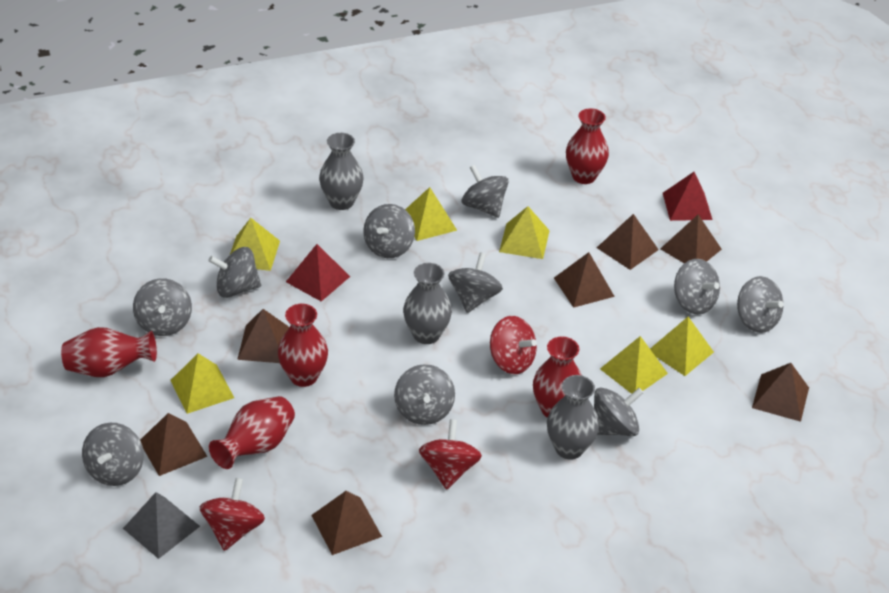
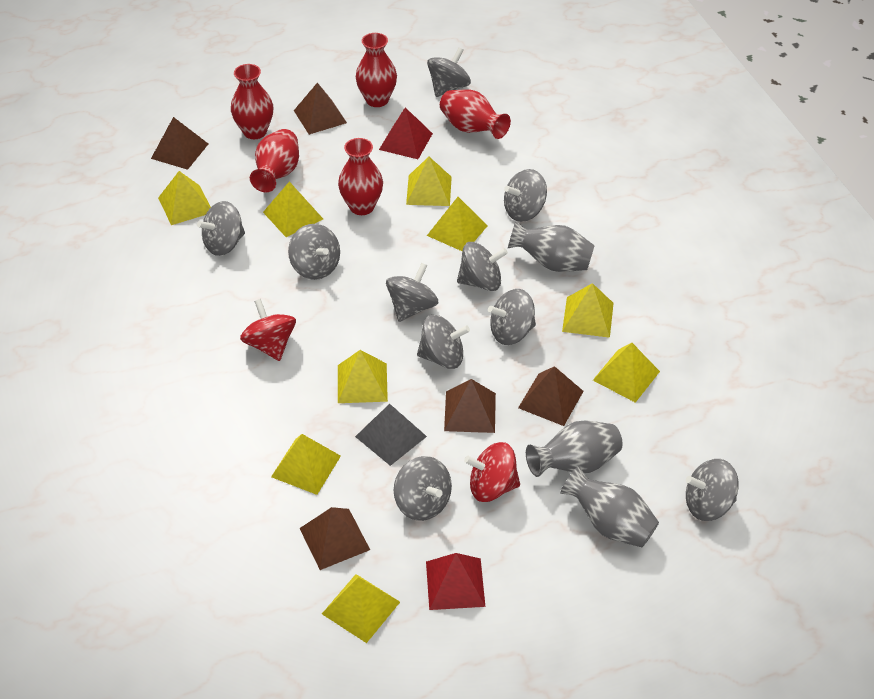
brown pyramid: [140,413,208,476] [237,309,289,363] [311,491,382,555] [554,252,615,308] [597,214,659,270] [660,215,722,264] [752,363,809,422] = 7 -> [151,117,208,170] [294,83,347,135] [300,507,370,570] [444,379,496,433] [518,366,584,426] = 5
red spinning top: [200,478,265,551] [419,419,482,490] [490,316,537,374] = 3 -> [240,299,296,361] [464,442,520,502] = 2
yellow pyramid: [170,353,234,414] [230,218,280,271] [405,187,457,241] [499,206,550,259] [600,336,668,394] [650,317,714,376] = 6 -> [158,171,211,225] [263,181,323,237] [271,434,341,495] [322,574,400,643] [338,350,388,403] [406,157,452,206] [427,197,488,251] [562,283,614,338] [593,343,660,403] = 9

